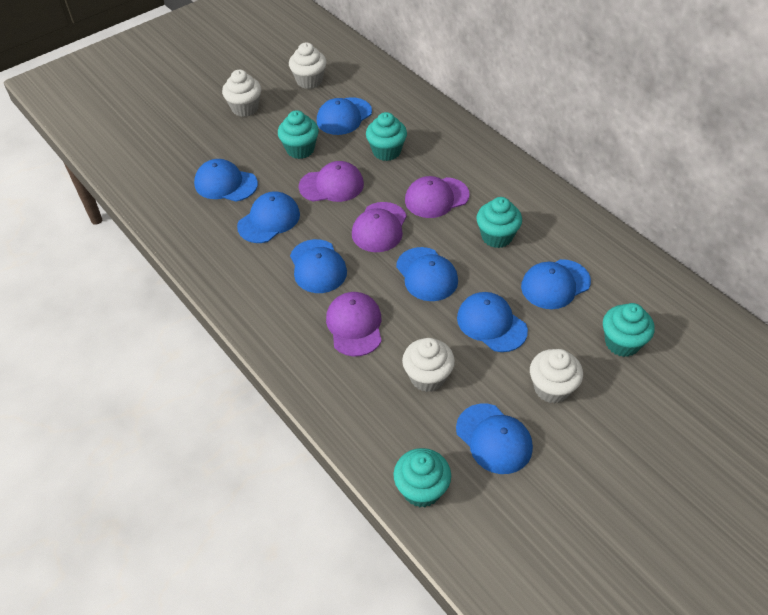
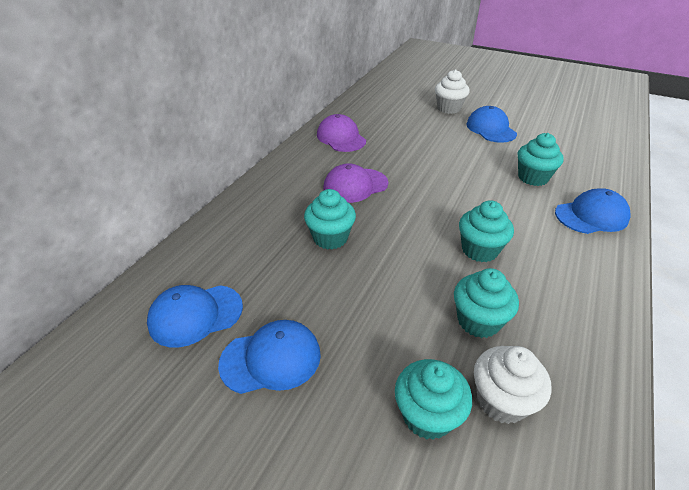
blue cap: [194,159,258,202] [237,191,300,243] [290,239,347,293] [317,97,372,135] [396,247,458,301] [456,404,533,474] [457,292,528,352] [521,259,591,309] = 8 -> [147,285,243,348] [218,320,321,394] [466,106,517,143] [555,188,631,234] = 4
purple cap: [299,161,364,202] [326,292,382,356] [352,202,407,252] [405,176,470,218] = 4 -> [317,114,366,152] [323,163,388,203] = 2
white cupcake: [222,70,261,117] [289,43,327,89] [402,338,455,392] [530,349,583,404] = 4 -> [435,69,470,114] [474,346,552,424] = 2

